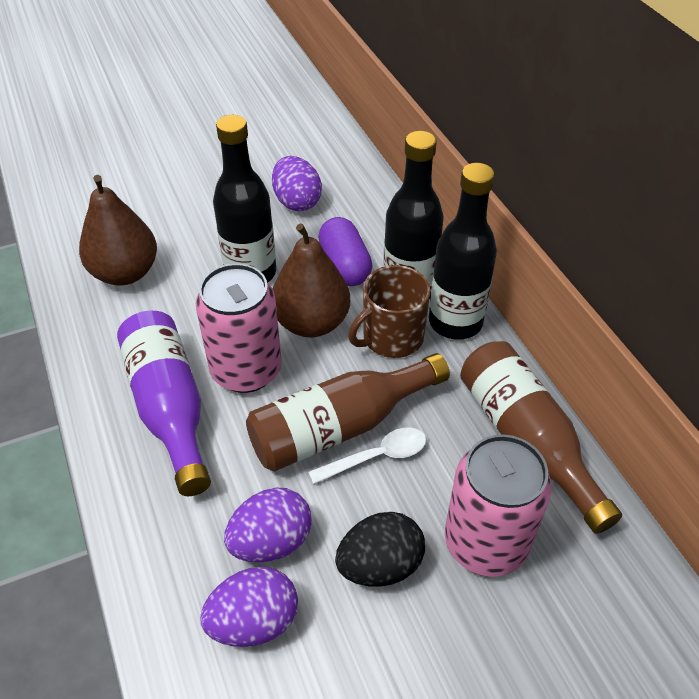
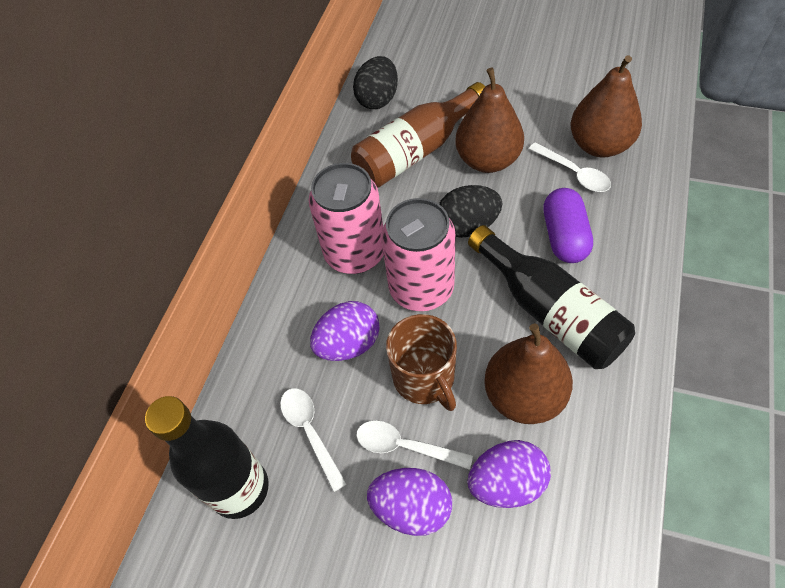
black bottle: [213,115,276,283] [383,131,444,296] [429,163,497,340] = 3 -> [145,396,269,519] [468,225,635,369] = 2
black egg: [335,512,425,587] = 1 -> [353,56,398,109] [439,185,502,238] = 2
brown bottle: [246,353,450,472] [460,341,622,534] = 2 -> [351,82,485,188] = 1
brown pear: [79,175,157,286] [273,223,350,338] = 2 -> [455,68,524,173] [484,324,573,424] [571,55,642,157] = 3
purple bottle: [117,311,211,496] = 1 -> none = 0
white spoon: [308,428,426,484] = 1 -> [280,388,347,492] [356,421,473,470] [529,142,611,192] = 3

